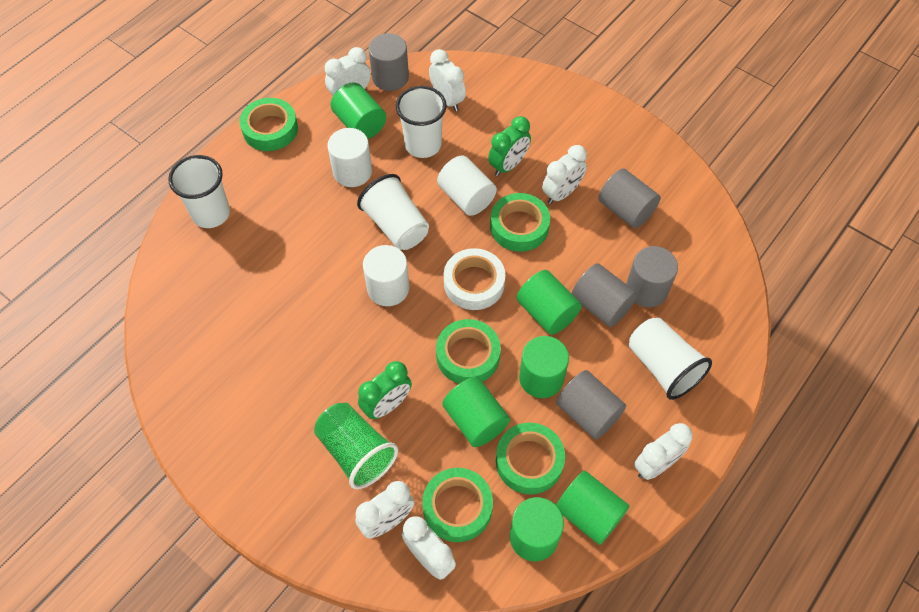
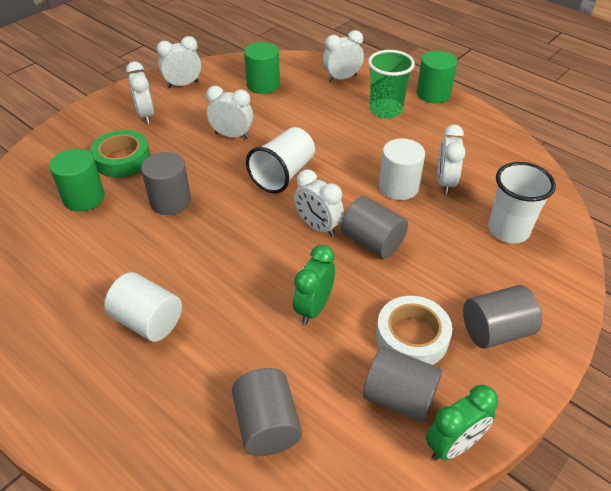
green cylinder: [331,82,386,139] [442,377,510,447] [510,497,564,561] [517,270,582,335] [519,336,569,398] [556,471,629,545] = 6 -> [49,149,105,211] [244,42,280,94] [417,51,457,103] = 3
green tape: [239,98,298,151] [422,468,493,542] [436,319,501,384] [490,193,550,252] [496,423,565,494] = 5 -> [90,130,150,178] = 1
white cup: [168,155,230,228] [357,174,429,250] [396,86,447,158] [629,318,712,400] = 4 -> [246,127,315,194] [488,162,556,243] = 2
white cylinder: [328,128,372,187] [363,245,409,306] [437,156,497,216] = 3 -> [104,272,182,342] [379,138,425,200] = 2

